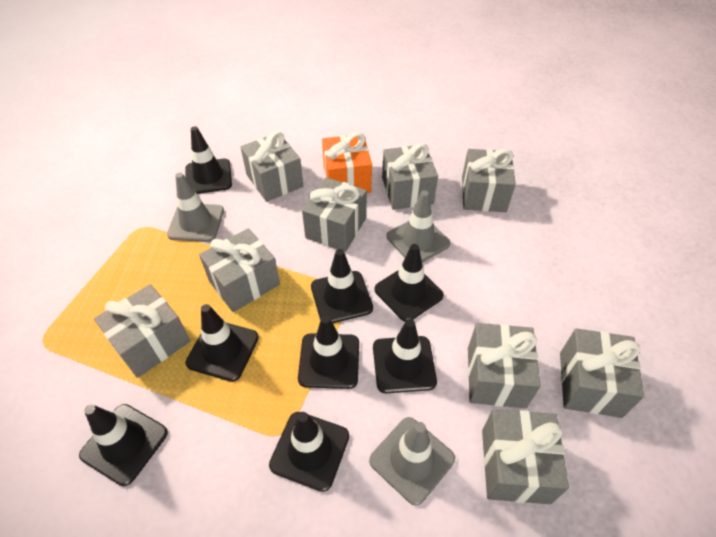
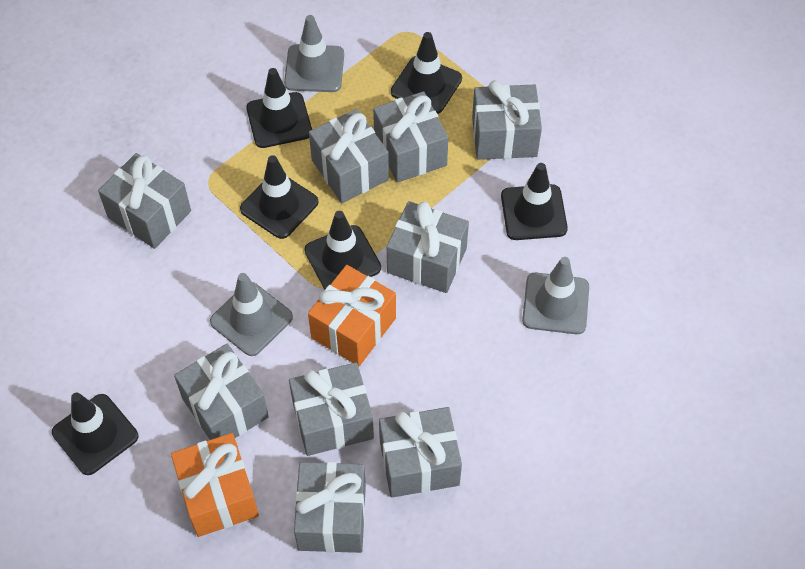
black traffic cone: [79,404,168,486] [185,126,232,194] [186,304,259,382] [269,412,349,492] [298,315,359,389] [311,249,373,323] [373,319,437,393] [375,244,444,322] = 8 -> [52,393,138,475] [240,155,318,239] [246,68,312,148] [304,211,381,289] [391,32,462,114] [501,163,568,240] = 6
orange gift: [322,132,372,193] = 1 -> [171,433,259,537] [308,265,396,366] = 2

